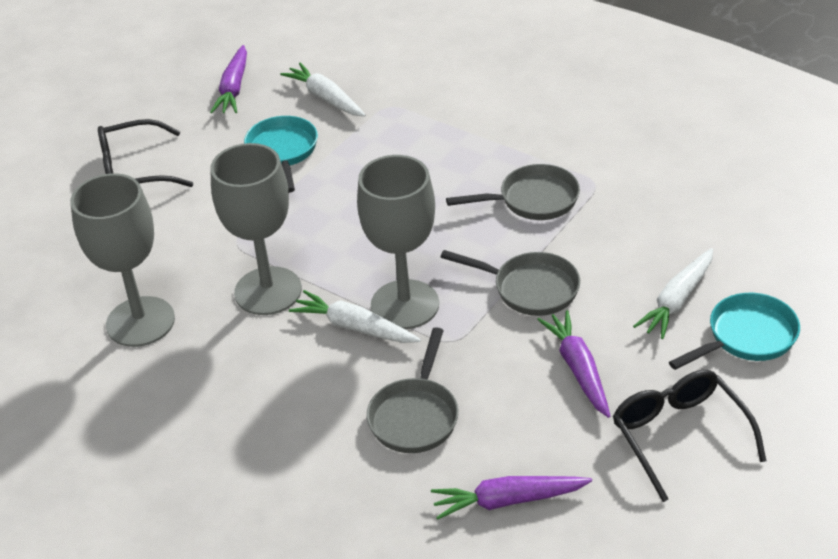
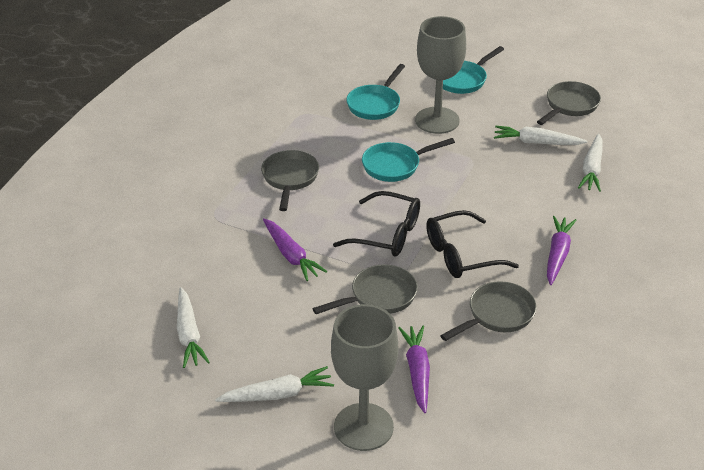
grey goblet: [70,173,175,347] [210,143,302,315] [357,155,439,329] = 3 -> [331,304,398,451] [415,16,466,134] = 2
grey pan: [367,327,459,453] [441,250,580,316] [446,164,580,220] = 3 -> [261,150,319,211] [312,264,418,314] [440,281,537,341] [537,81,601,125] = 4
turquoise pan: [244,116,318,193] [669,293,800,370] = 2 -> [346,64,405,120] [362,138,455,182] [443,46,504,94] = 3
white carrot: [280,63,366,117] [289,290,421,343] [633,248,713,339] = 3 -> [177,287,210,368] [215,366,334,402] [494,126,587,145] [578,134,603,192] = 4

